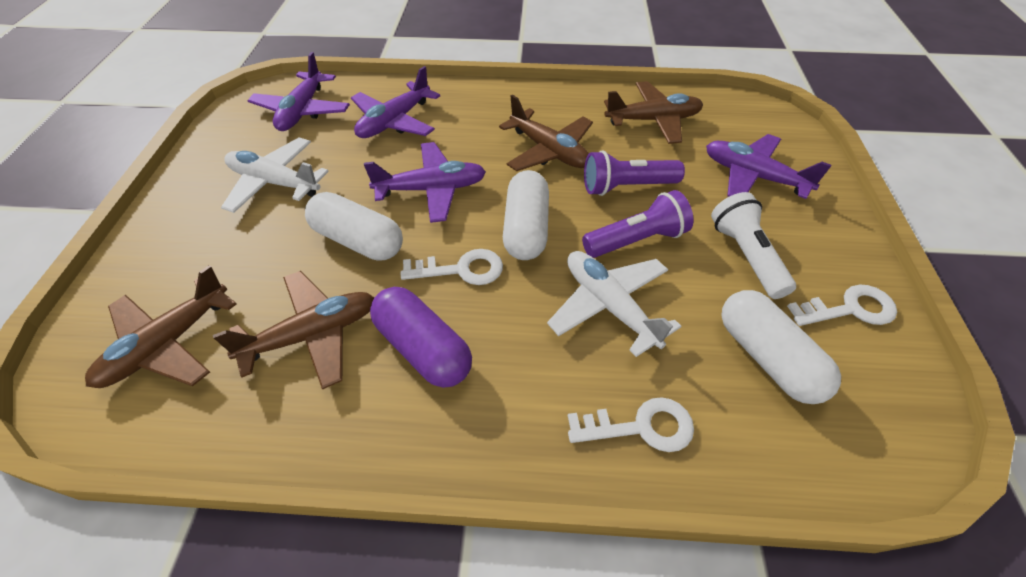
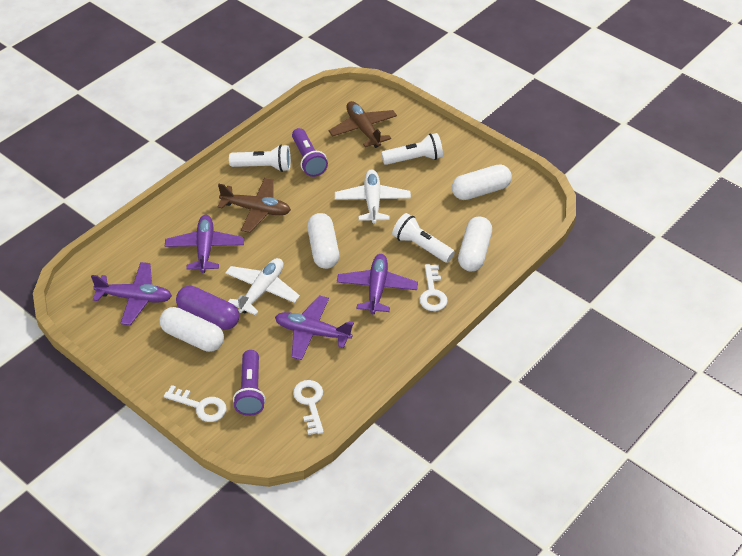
brown plane: [85,265,237,388] [213,271,375,390] [499,95,593,171] [604,81,703,144] = 4 -> [218,178,291,233] [329,101,397,148] = 2
white capsule: [305,192,403,261] [503,170,549,260] [721,290,841,404] = 3 -> [159,307,224,352] [307,213,339,269] [452,164,512,200] [458,216,492,271] = 4
white flashlight: [711,192,796,299] = 1 -> [229,144,291,172] [381,133,443,165] [392,213,455,263] = 3

